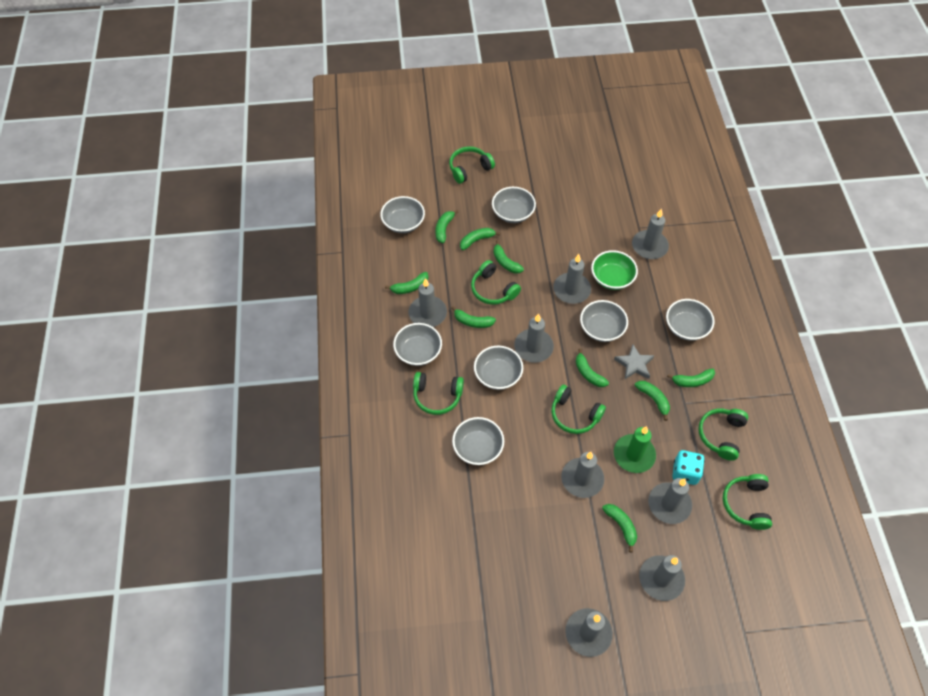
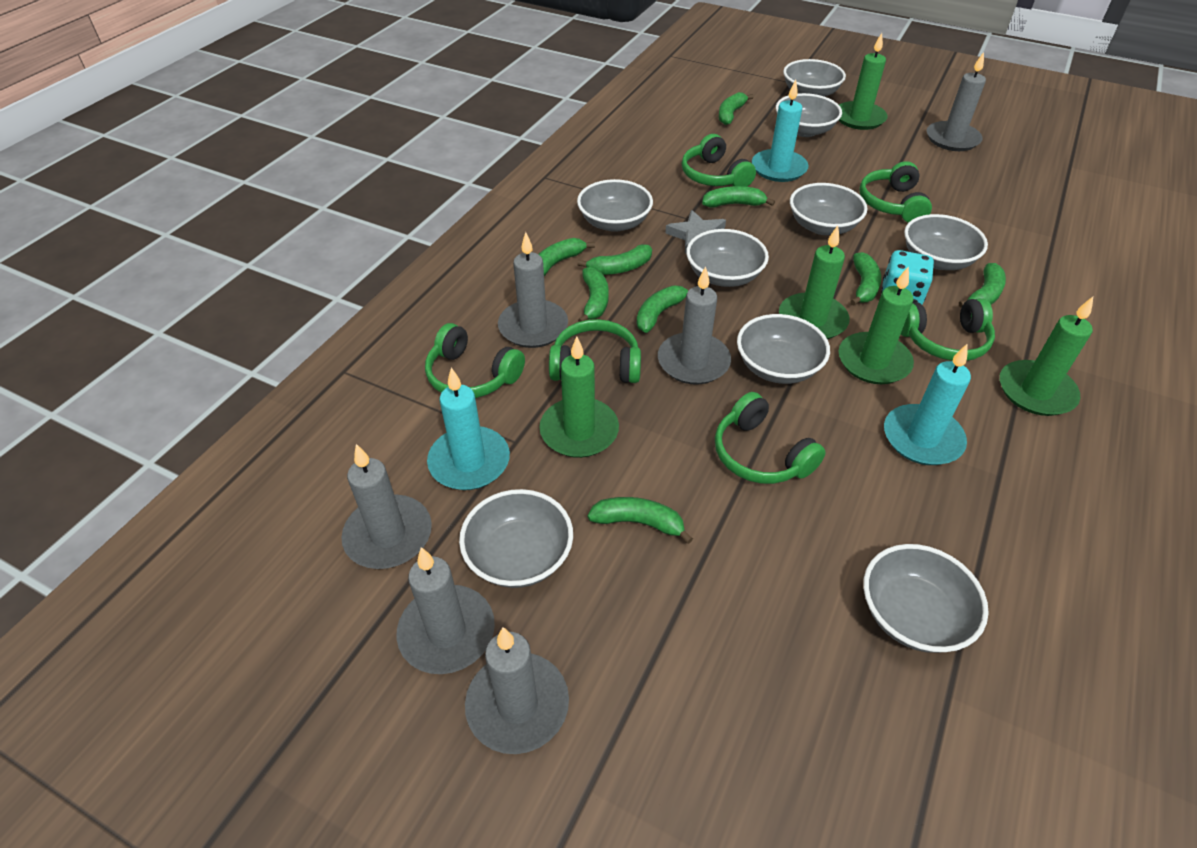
green bowl: [591,250,638,290] = 1 -> none = 0
green candle: [614,426,656,473] = 1 -> [539,337,619,458] [779,225,850,339] [839,33,888,130] [839,266,914,384] [1000,297,1093,416] = 5
grey bowl: [380,196,425,233] [393,323,442,366] [452,417,504,465] [474,346,523,390] [492,187,536,223] [580,300,628,342] [666,299,715,341] = 7 -> [459,489,573,588] [577,179,653,232] [686,229,769,287] [737,314,830,384] [776,93,842,137] [783,59,846,97] [790,183,868,235] [863,544,989,653] [904,214,988,270] = 9
grey candle: [409,278,447,327] [514,313,554,363] [553,254,591,304] [561,452,604,498] [565,608,613,657] [632,208,669,259] [639,555,685,601] [648,478,692,524] = 8 -> [341,444,432,569] [397,547,495,674] [465,627,569,754] [498,232,568,348] [658,266,731,385] [927,52,986,151] = 6
turquoise candle: none = 0 -> [427,368,510,490] [752,80,809,182] [884,343,971,465] = 3

